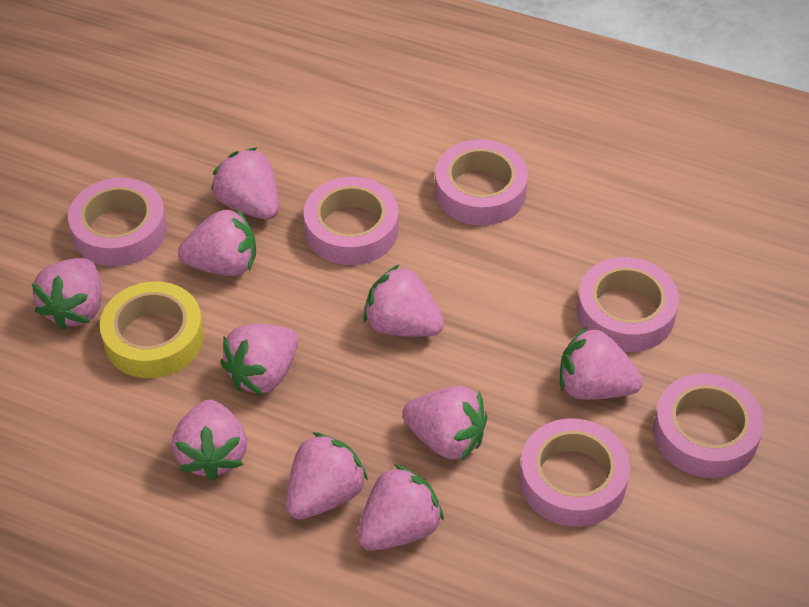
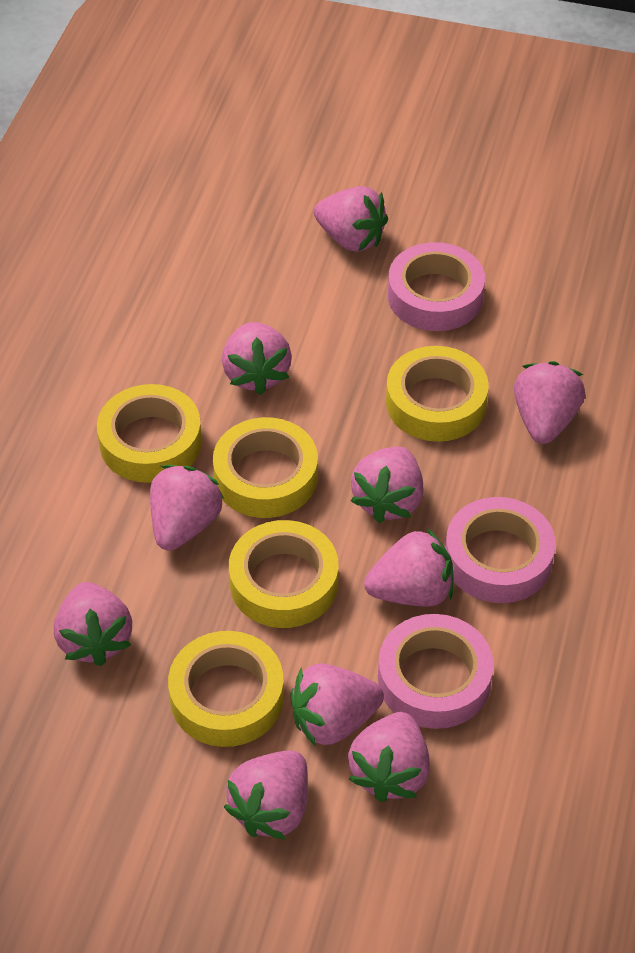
pink tape: [68,178,167,266] [304,177,398,265] [435,140,528,226] [519,418,630,527] [577,257,679,352] [653,373,764,478] = 6 -> [378,614,494,729] [388,242,485,331] [445,497,555,603] = 3
yellow tape: [100,281,204,378] = 1 -> [97,384,202,483] [168,631,284,747] [213,417,318,518] [229,520,339,628] [386,346,489,442] = 5

